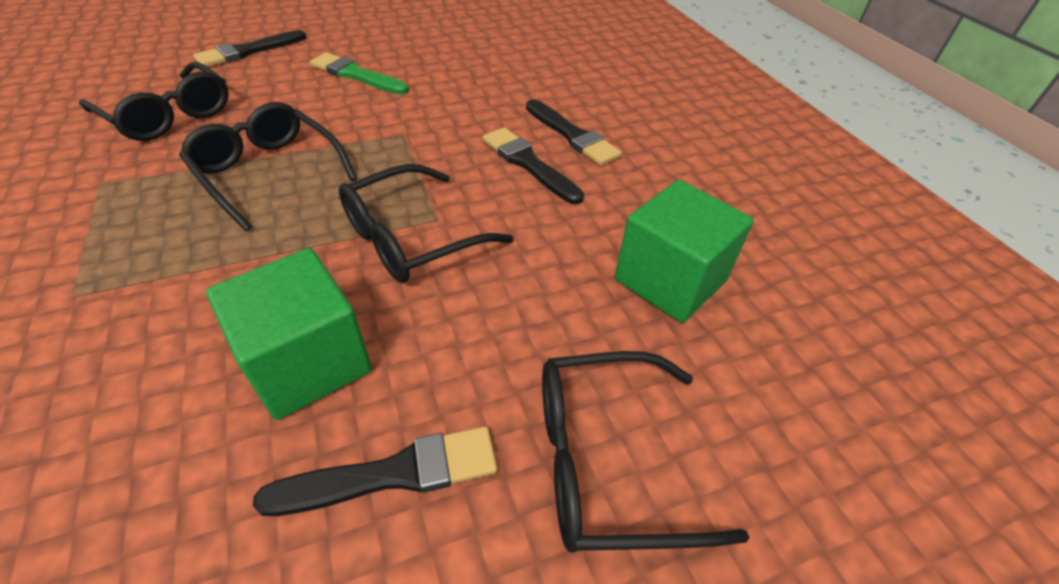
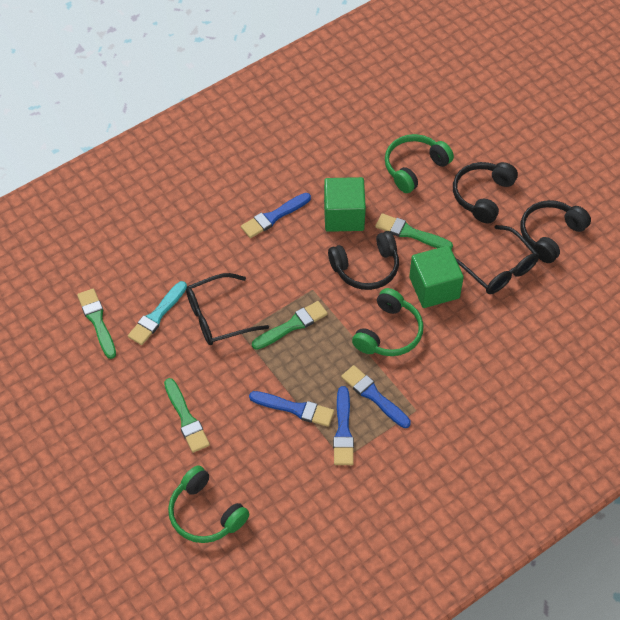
black brush: [193,30,307,67] [253,426,497,516] [483,127,584,204] [526,99,622,166] = 4 -> none = 0
black glasses: [79,61,229,141] [179,102,357,231] [339,164,514,283] [542,351,750,553] = 4 -> [186,273,269,345] [456,225,539,294] = 2
black headphones: none = 0 -> [328,231,399,290] [453,162,518,223] [521,200,591,263] = 3
blue brush: none = 0 -> [241,193,311,238] [249,391,334,427] [333,386,354,465] [341,365,411,428] = 4
green brush: [310,53,408,94] = 1 -> [77,288,116,359] [164,378,210,453] [252,301,328,350] [375,213,453,250] = 4
green headphones: none = 0 -> [168,465,249,543] [352,288,424,356] [385,134,454,193] = 3
turquoise brush: none = 0 -> [128,281,187,345] = 1

